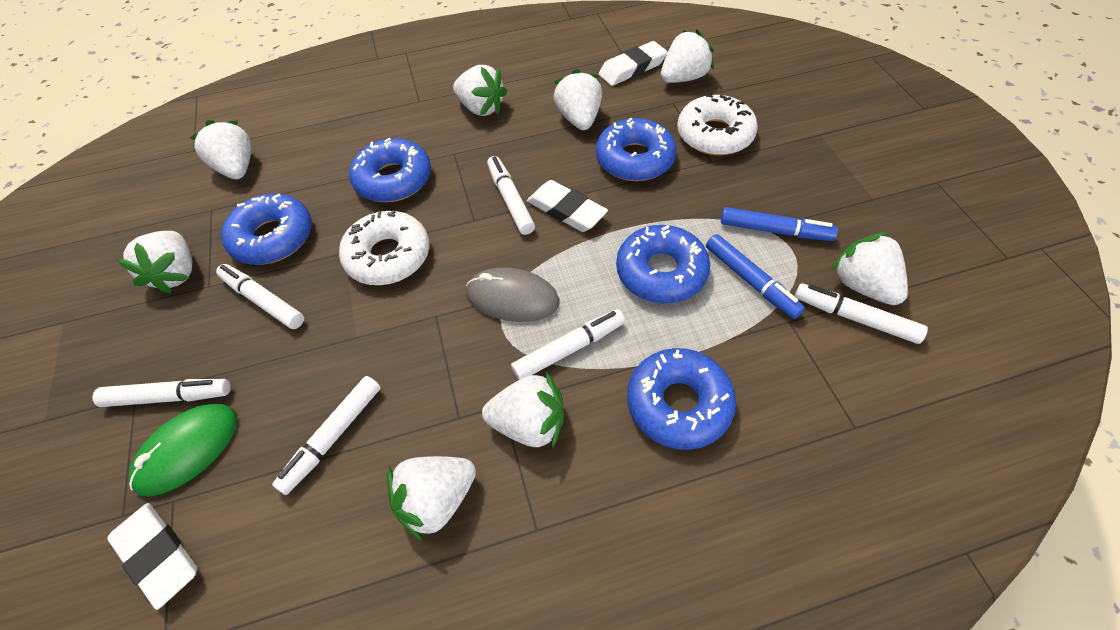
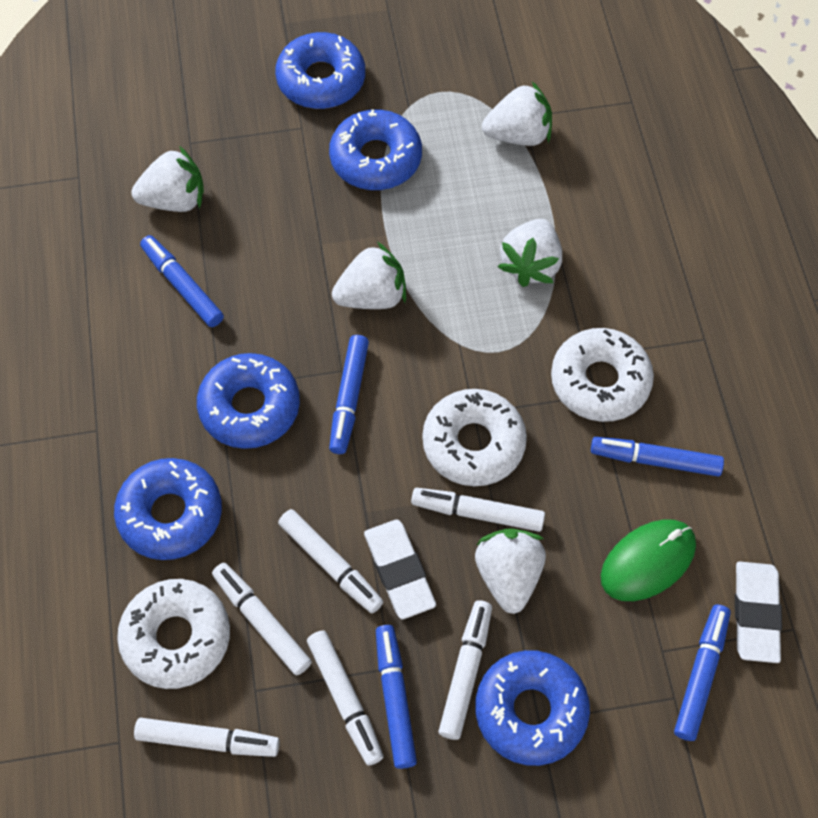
blue marker: [706,234,805,319] [721,207,838,241] = 2 -> [140,235,224,327] [329,335,369,454] [376,625,417,769] [591,437,724,476] [674,604,731,741] = 5
grey mouse: [466,268,560,322] = 1 -> none = 0
white donut: [339,210,430,285] [677,94,758,155] = 2 -> [117,579,230,689] [422,389,527,486] [551,328,654,422] = 3
white eraser: [107,503,198,610] [527,180,608,232] [599,41,667,86] = 3 -> [364,519,436,619] [735,562,782,663] = 2
white strawberry: [117,231,192,293] [190,120,252,179] [387,456,476,542] [453,65,507,116] [482,372,564,449] [553,69,602,130] [661,30,714,83] [831,232,908,305] = 8 -> [131,146,204,212] [332,242,406,309] [475,528,546,614] [482,82,552,146] [498,219,562,287] = 5

